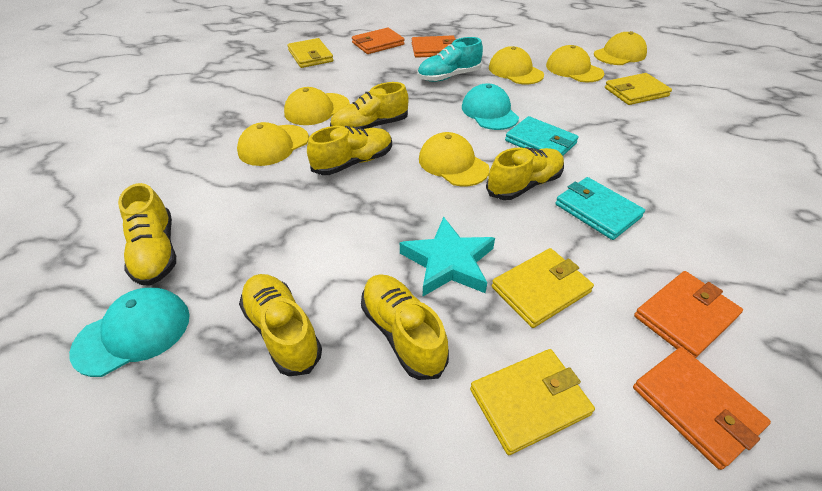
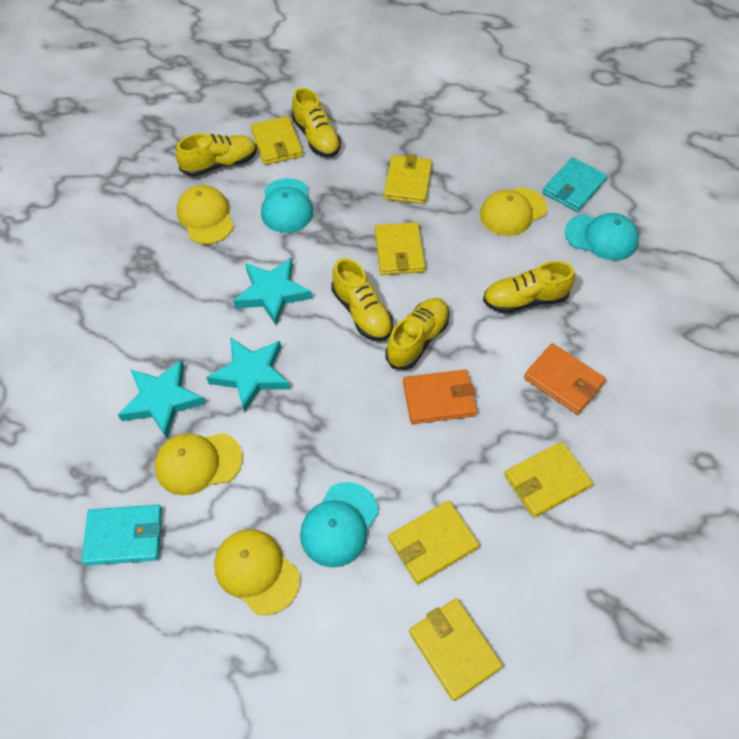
orange wallet: [352,28,405,54] [412,35,456,58] [633,347,771,470] [634,271,743,358] = 4 -> [403,369,477,424] [524,343,606,415] = 2
turquoise cap: [69,288,190,377] [462,83,519,130] = 2 -> [261,178,313,233] [300,482,379,567] [565,213,639,261] = 3
turquoise shoe: [417,37,483,82] = 1 -> none = 0
turquoise star: [400,217,495,296] = 1 -> [118,359,206,438] [206,337,290,413] [233,258,312,326] = 3
yellow cap: [237,122,309,166] [284,87,350,125] [419,132,490,186] [489,46,544,84] [546,45,604,82] [594,31,647,65] = 6 -> [155,433,243,495] [177,185,234,244] [214,529,300,615] [480,187,547,236] = 4
yellow shoe: [118,183,176,286] [239,274,322,376] [307,126,392,175] [330,82,409,129] [361,274,449,380] [486,147,564,200] = 6 -> [176,133,257,177] [292,87,341,157] [331,258,393,341] [385,298,450,370] [483,261,575,313] = 5
yellow wallet: [287,38,334,68] [470,349,595,455] [492,248,594,328] [605,73,672,105] = 4 -> [251,116,303,165] [375,222,425,275] [384,154,432,204] [388,500,479,584] [409,599,502,701] [504,442,593,518] = 6

